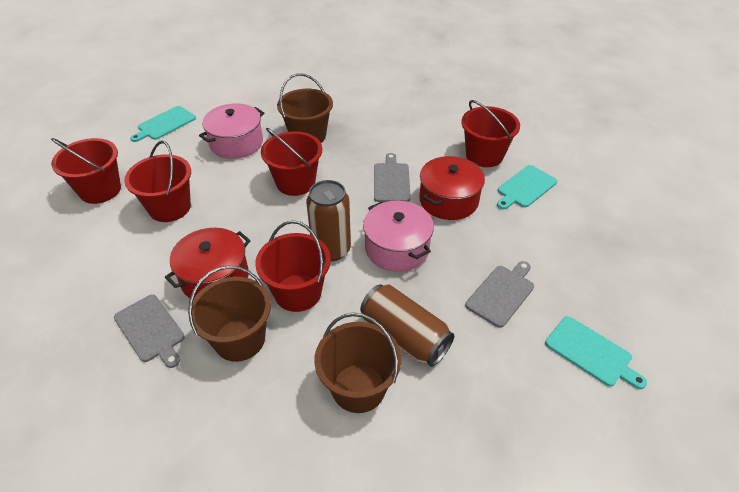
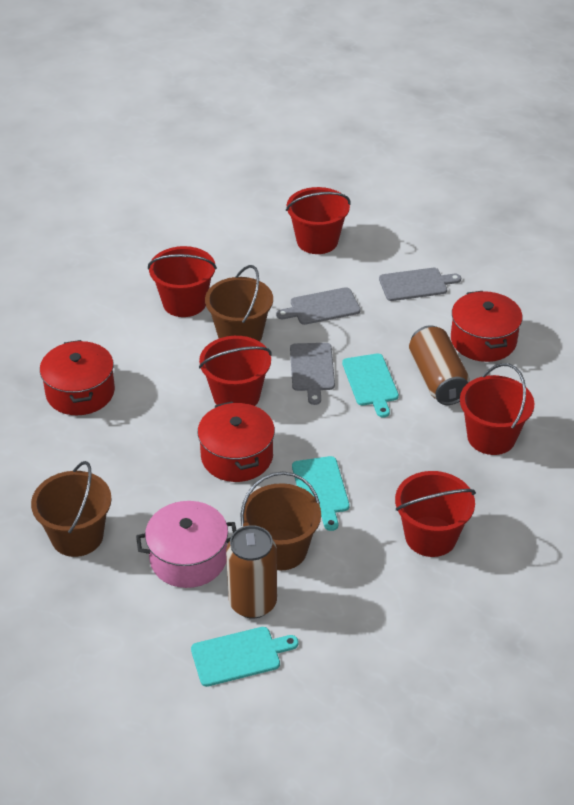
pink pot: [199,103,264,159] [363,201,434,272] = 2 -> [136,501,236,588] = 1
red pot: [165,228,251,298] [419,156,485,220] = 2 -> [40,340,115,415] [198,402,275,482] [451,291,523,362] = 3

